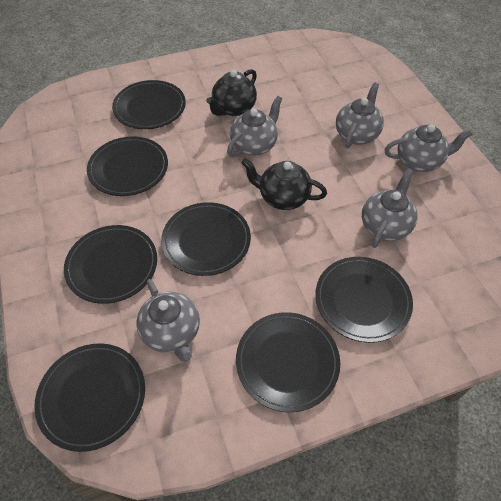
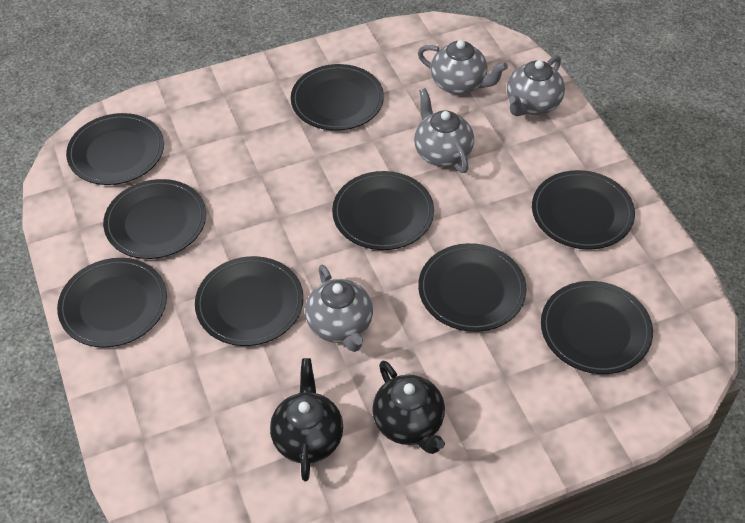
black plate: [34,343,145,452] [64,225,157,304] [87,136,168,196] [112,80,186,129] [161,202,251,276] [236,312,340,412] [315,257,413,343] = 7 -> [57,258,167,348] [66,113,164,185] [103,179,206,259] [195,256,304,346] [291,64,384,131] [332,171,434,250] [418,243,527,332] [532,170,635,250] [541,281,653,374] = 9
grey teapot: [136,279,200,362] [227,96,282,157] [336,83,384,149] [362,169,418,248] [385,124,472,172] = 5 -> [305,265,373,352] [414,88,474,173] [418,40,508,95] [507,55,565,116] = 4

